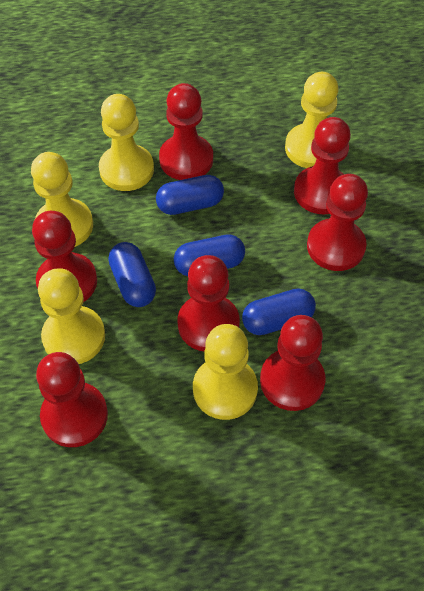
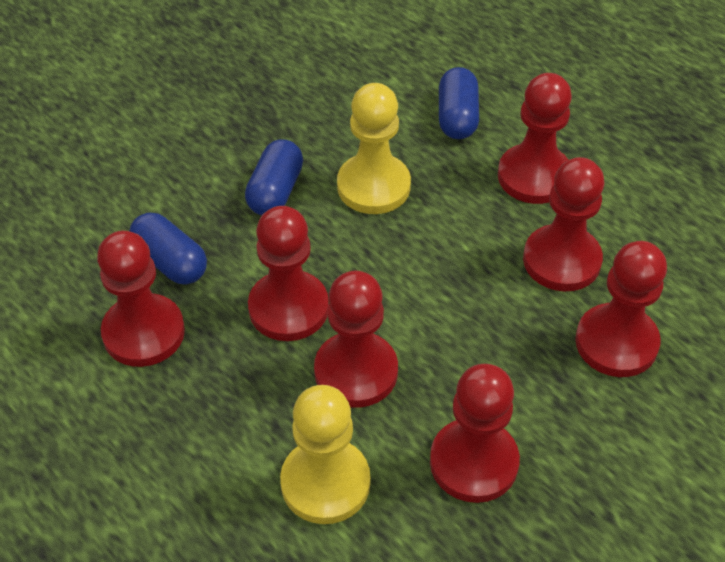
blue capsule: [108,242,156,307] [156,175,224,215] [174,234,245,276] [242,288,316,335] = 4 -> [129,212,207,285] [245,139,303,215] [439,67,479,139] = 3
yellow pawn: [31,152,93,247] [38,268,105,364] [99,94,154,191] [193,324,258,420] [285,72,339,168] = 5 -> [280,385,370,524] [337,83,411,214] = 2

